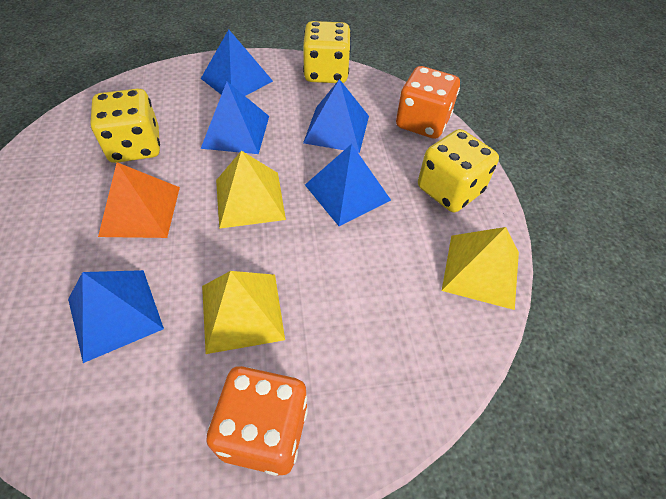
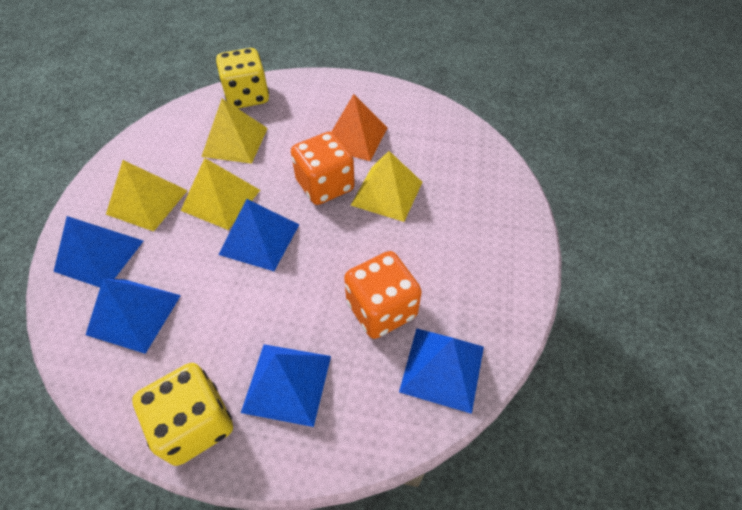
yellow dice: [90,88,160,163] [303,21,351,83] [418,129,499,212] = 3 -> [132,363,233,466] [216,48,269,109] = 2
yellow pyramid: [202,271,285,354] [216,151,286,229] [442,227,519,310] = 3 -> [106,160,188,232] [181,158,260,230] [201,99,268,164] [351,151,422,222] = 4

